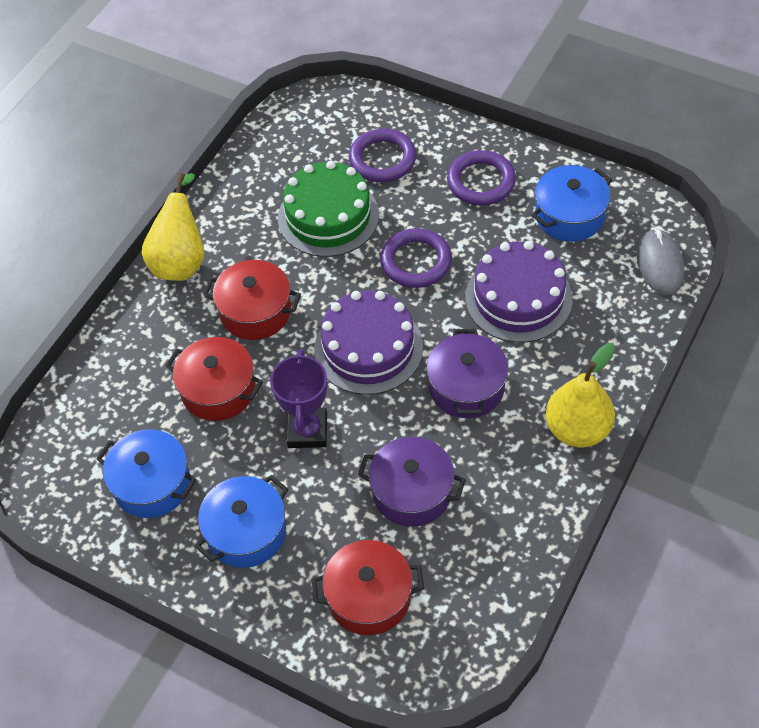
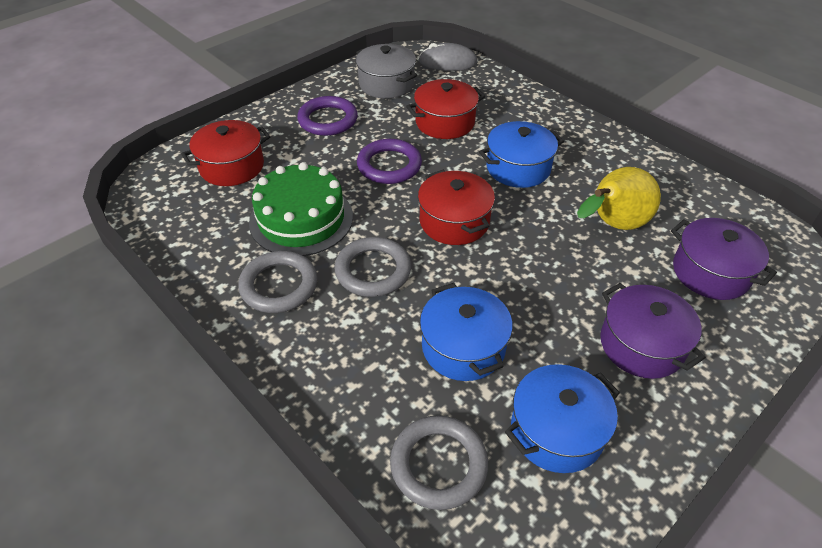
grey pot: none = 0 -> [356,44,417,99] = 1
grey ring: none = 0 -> [238,251,318,313] [334,237,411,297] [390,415,489,510] = 3
purple cake: [315,290,423,395] [465,241,573,343] = 2 -> none = 0
purple ring: [349,129,416,182] [380,228,452,288] [447,150,516,206] = 3 -> [297,96,358,136] [357,139,422,184] = 2
purple trophy: [270,349,327,448] = 1 -> none = 0
yellow pear: [142,173,204,281] [546,343,615,448] = 2 -> [577,167,661,230] = 1

